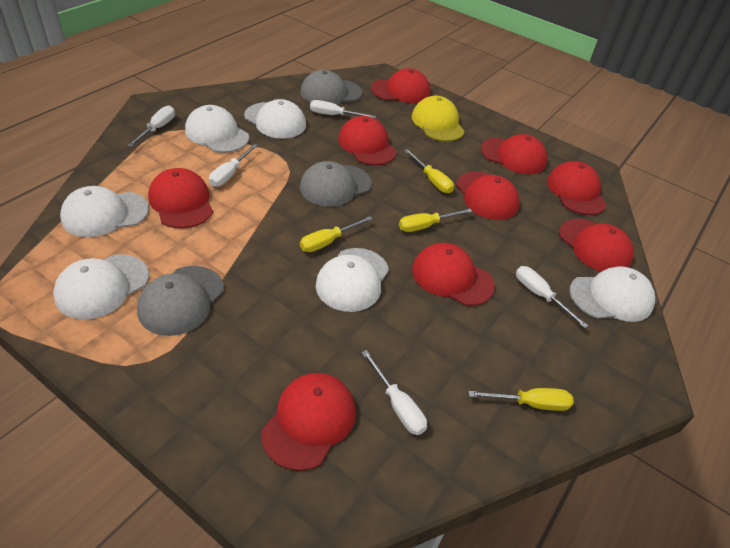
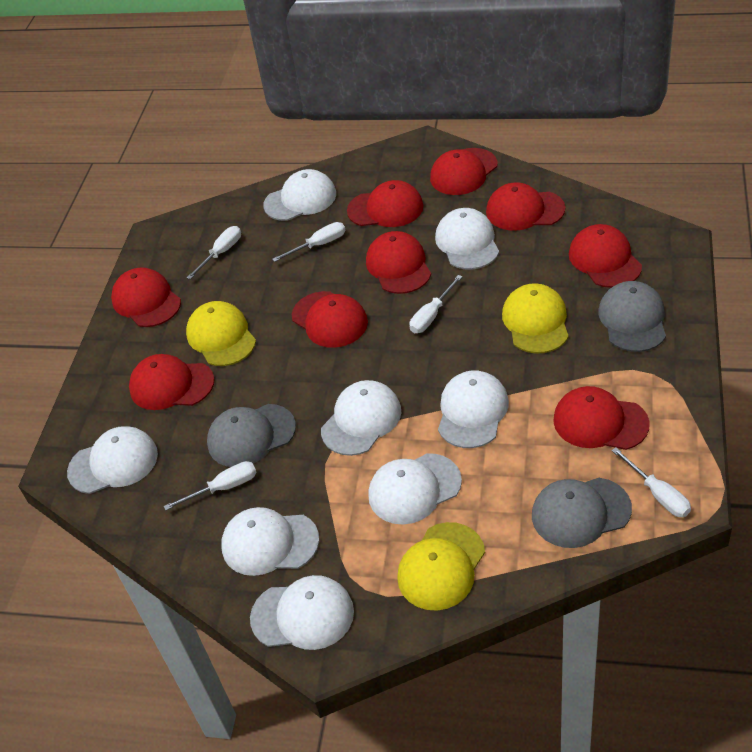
white cap: [53,254,149,320] [60,186,149,237] [185,105,249,153] [244,99,306,139] [316,248,389,312] [570,266,655,322] = 6 -> [67,426,158,494] [221,507,319,576] [250,575,354,650] [263,169,336,221] [321,380,401,456] [368,453,462,525] [435,208,499,270] [438,370,509,448] = 8
yellow cap: [412,96,465,142] = 1 -> [186,301,256,366] [397,522,485,611] [502,283,569,354] = 3
yellow screwdriver: [300,216,373,252] [399,209,473,232] [404,149,454,193] [468,388,573,411] = 4 -> none = 0

